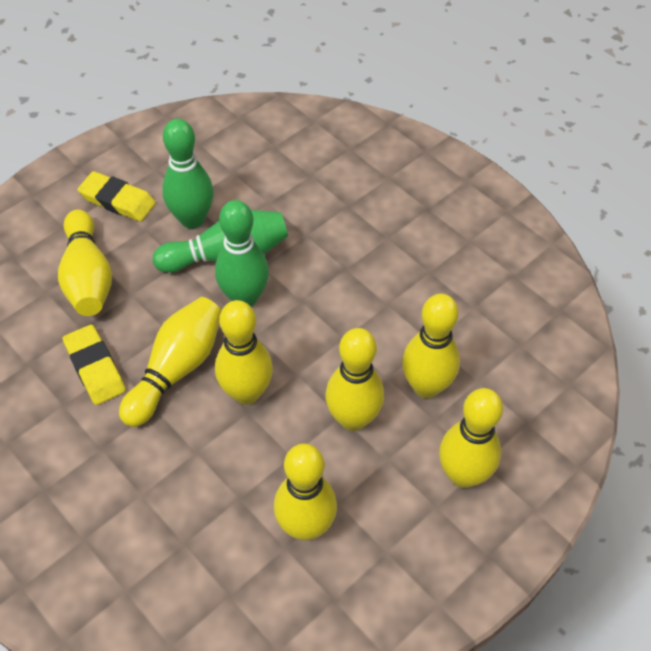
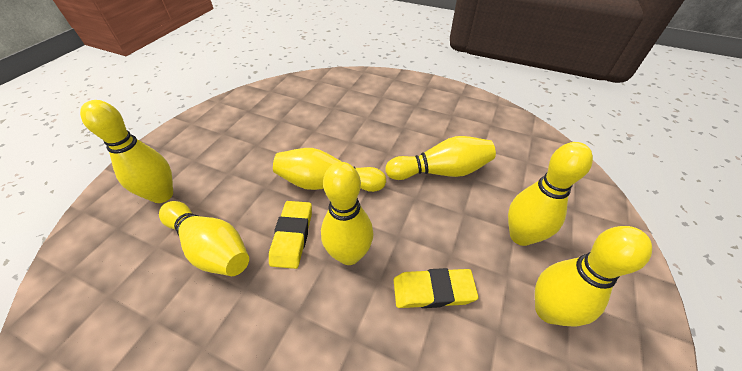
green bowling pin: [153,210,288,273] [162,119,214,229] [215,200,269,306] = 3 -> none = 0

